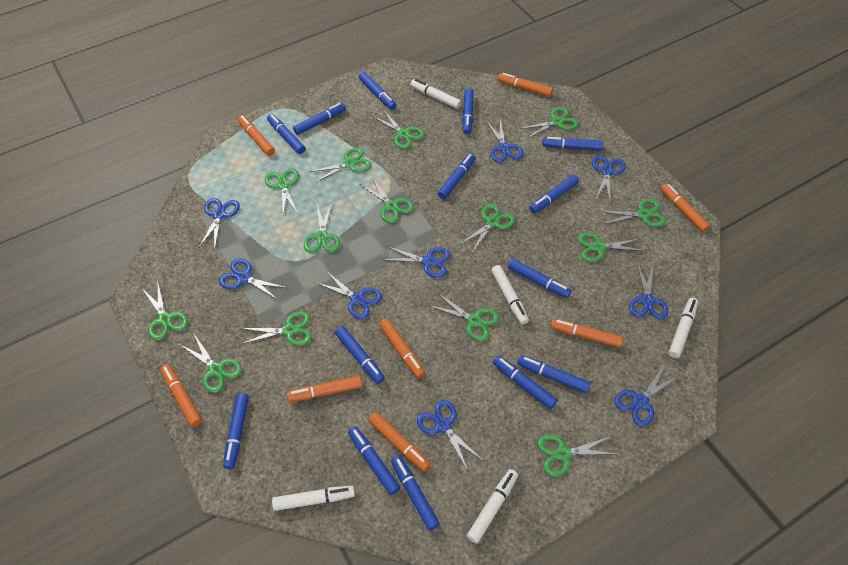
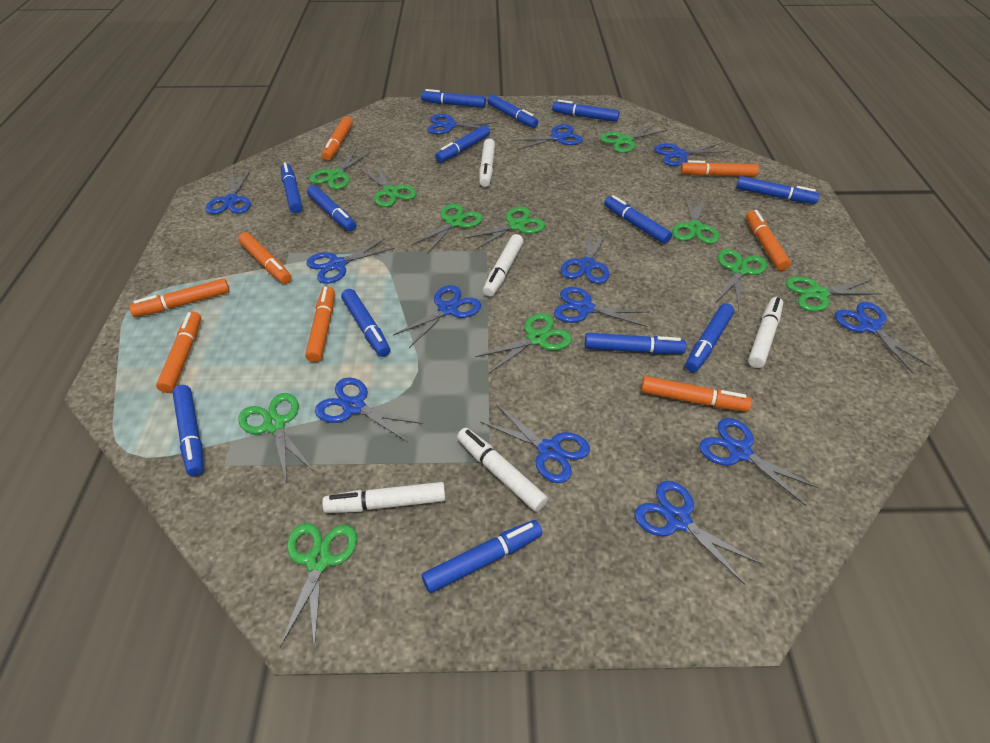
blue marker: [223,393,249,469] [267,114,305,154] [293,103,346,135] [335,326,385,384] [348,426,400,495] [359,72,396,110] [391,455,440,531] [438,153,476,199] [462,88,474,135] [493,356,557,409] [508,259,571,298] [517,355,590,393] [529,175,579,213] [542,137,604,151] = 14 -> [172,385,204,476] [281,162,303,213] [307,185,356,231] [341,289,390,357] [421,89,486,108] [422,520,543,593] [435,125,490,163] [487,95,538,128] [552,100,620,122] [585,333,686,354] [604,195,672,244] [685,303,735,372] [736,176,820,204] = 13
blue scissors: [199,198,240,250] [219,258,287,300] [315,271,382,319] [385,246,451,278] [417,400,482,471] [487,119,524,162] [592,155,626,204] [614,366,679,426] [629,263,668,319] = 9 -> [206,169,251,214] [306,238,395,284] [315,377,423,442] [393,285,481,348] [428,114,496,134] [480,404,590,483] [511,124,583,150] [554,287,650,327] [561,230,610,284] [634,481,761,585] [654,143,729,166] [699,418,819,506] [835,302,931,373] = 13
green scissors: [142,283,188,340] [179,334,242,393] [240,311,312,346] [265,168,299,215] [304,202,340,253] [310,148,372,183] [360,177,414,223] [372,110,424,149] [430,293,499,341] [459,204,515,253] [520,107,578,139] [537,435,616,476] [578,232,645,262] [599,199,666,227] = 14 -> [238,393,314,483] [280,523,357,650] [310,148,371,189] [360,164,417,207] [411,204,483,254] [465,207,545,250] [475,313,572,373] [600,124,667,153] [672,196,719,244] [717,249,767,308] [786,276,883,312] = 11

